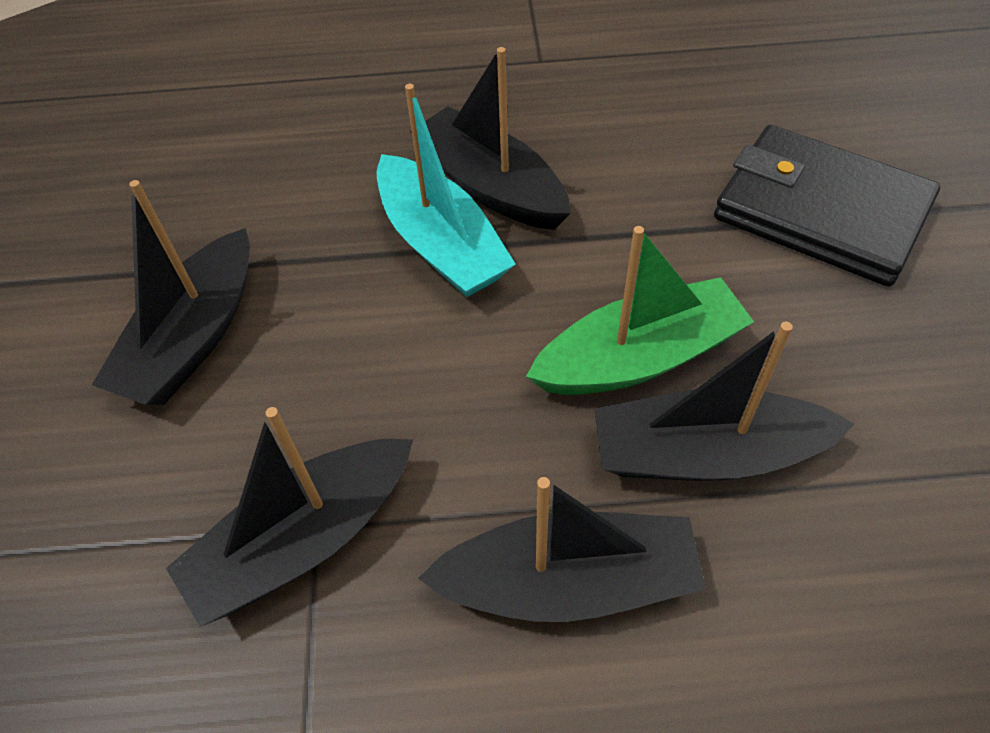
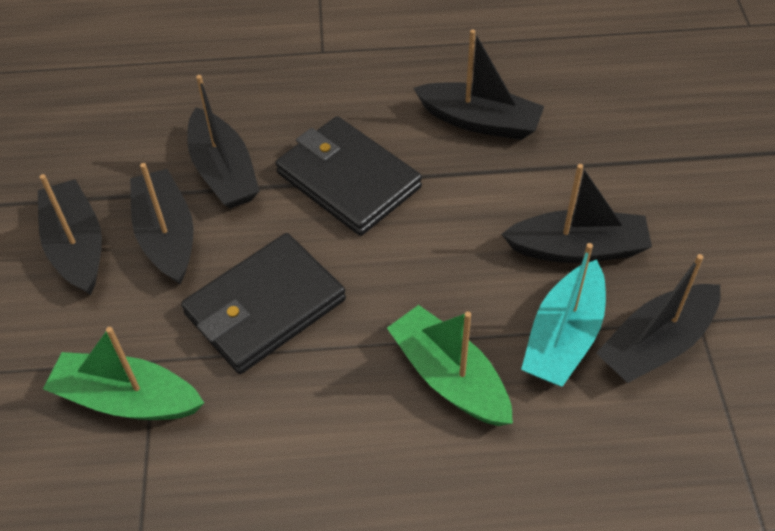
black boat: [92,180,250,405] [166,407,413,627] [410,47,571,230] [418,477,706,622] [594,322,854,481] = 5 -> [38,174,102,295] [130,163,193,284] [187,75,260,208] [413,29,544,140] [502,164,652,263] [596,254,721,383] = 6
black wallet: [714,125,940,287] = 1 -> [181,233,346,374] [275,116,422,236] = 2
green boat: [526,226,754,395] = 1 -> [43,327,204,420] [387,305,513,426] = 2

